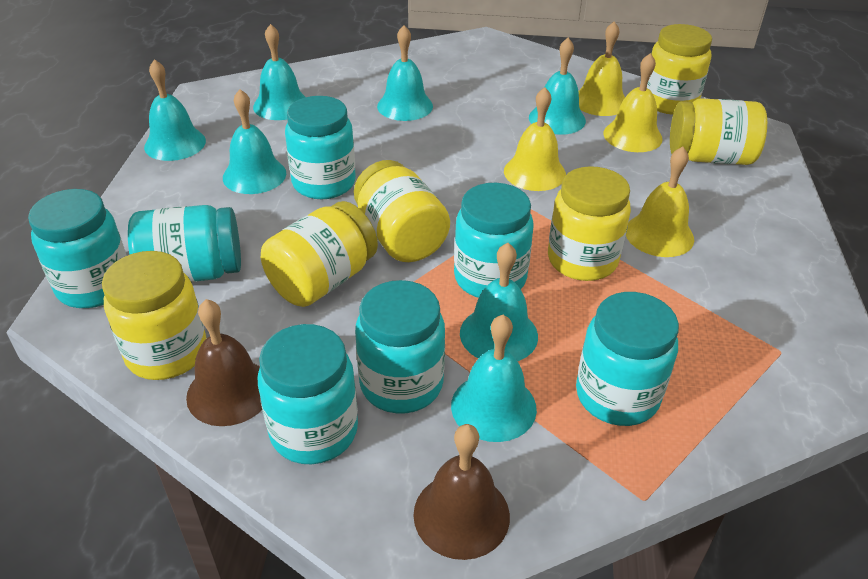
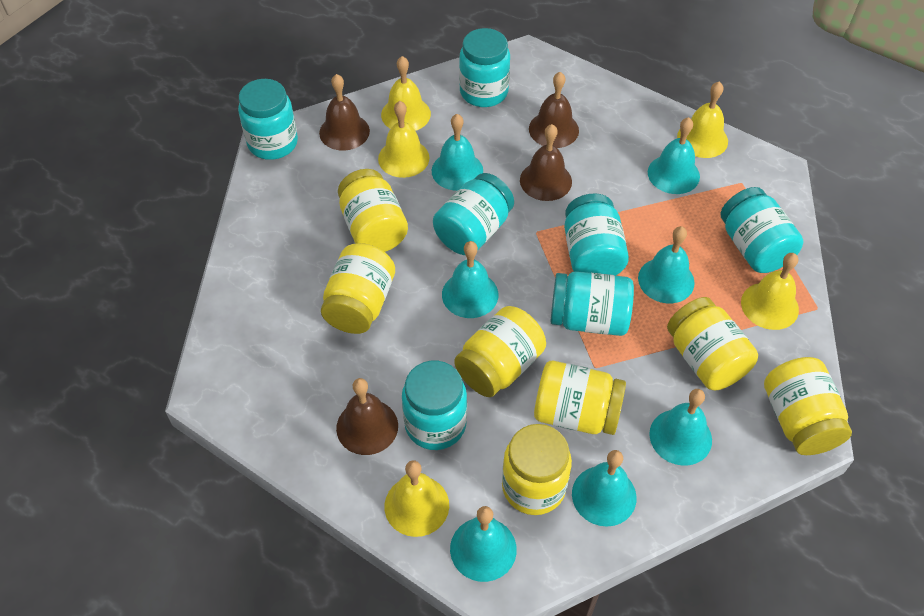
brown bell: [186,299,262,426] [413,424,510,560] = 2 -> [319,74,370,151] [336,378,398,455] [520,124,572,201] [529,72,579,148] = 4
yellow bell: [504,87,566,191] [579,21,625,116] [603,53,663,152] [626,146,694,257] = 4 -> [378,101,430,178] [381,56,431,131] [384,460,449,537] [677,82,728,158] [741,253,799,330] = 5
yellow jar: [102,251,206,380] [261,201,378,307] [354,160,450,262] [548,166,631,281] [647,24,712,115] [670,98,767,165] = 6 -> [321,243,395,334] [338,169,408,252] [454,306,546,397] [502,424,572,515] [534,361,626,435] [667,297,758,390] [764,357,852,455] = 7

